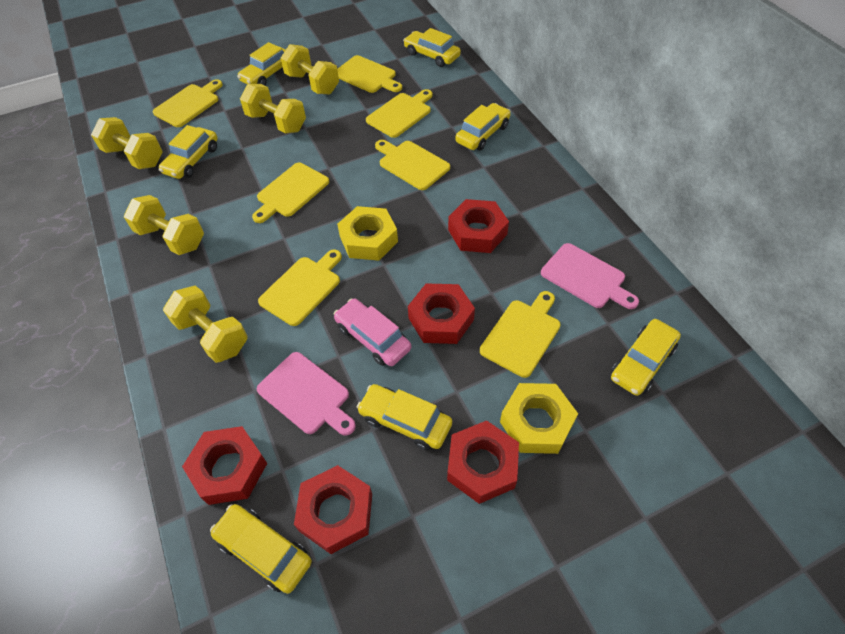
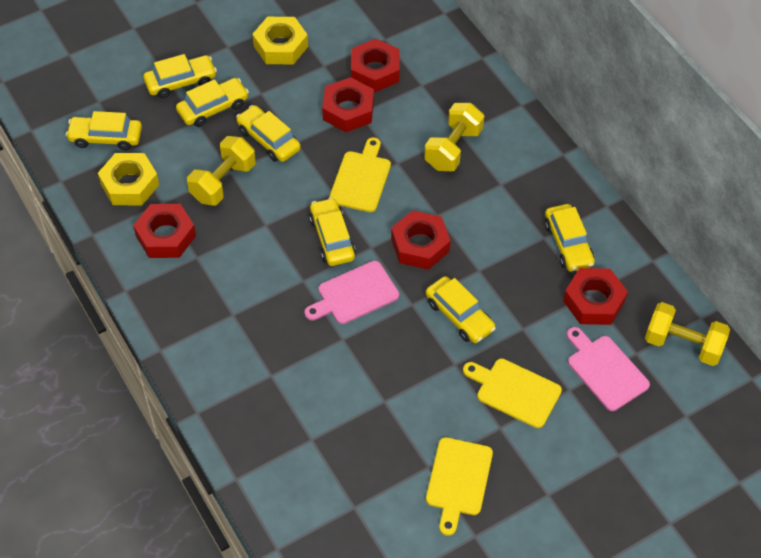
pink car: [334,298,411,366] = 1 -> none = 0
yellow cutting board: [153,79,223,127] [252,163,329,223] [258,250,342,326] [337,55,402,93] [366,89,432,138] [375,140,450,190] [480,291,561,378] = 7 -> [329,137,391,212] [426,437,493,536] [463,358,562,428] = 3
yellow dumbbell: [91,117,163,169] [124,195,204,255] [163,286,248,363] [240,84,306,133] [281,44,339,94] = 5 -> [187,136,256,206] [424,103,484,171] [645,302,730,366] = 3

